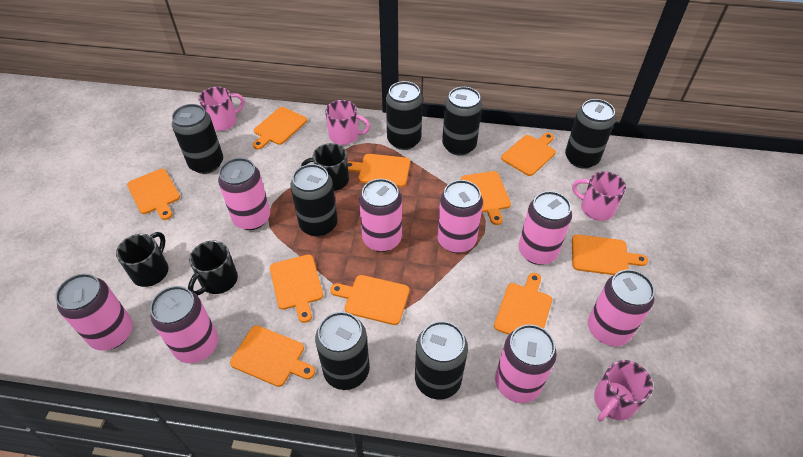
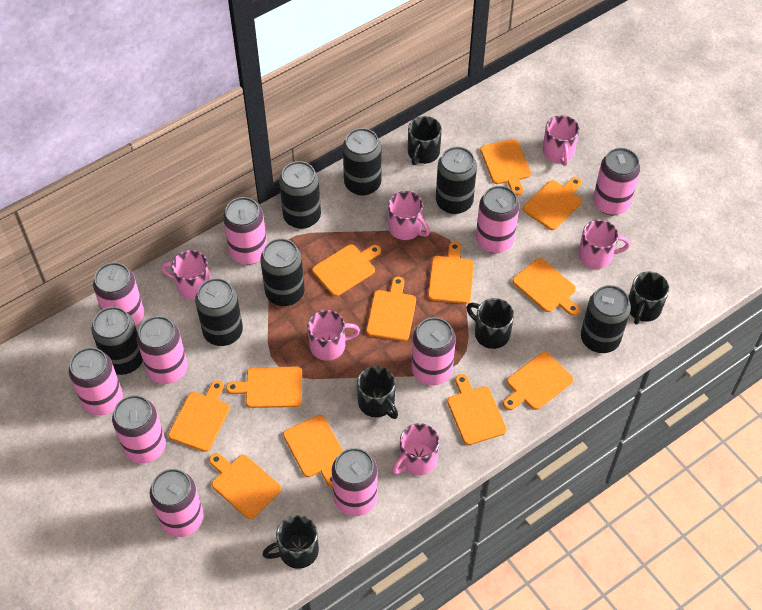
black mug: [116,232,168,287] [188,241,238,296] [301,143,349,191] = 3 -> [262,515,319,569] [357,366,398,419] [408,116,442,165] [466,298,514,349] [629,271,669,324] = 5
orange cutting board: [127,169,180,220] [230,325,315,387] [253,107,307,150] [270,254,323,323] [330,275,409,325] [348,154,410,187] [461,171,511,225] [494,273,552,335] [501,133,556,176] [572,234,648,275] = 10 -> [168,380,230,452] [209,453,281,519] [226,367,302,408] [283,415,343,487] [312,244,381,296] [366,277,416,341] [428,242,474,304] [447,374,507,445] [480,139,531,195] [503,352,573,410] [512,258,579,316] [523,177,582,230] = 12
pink can: [55,274,133,350] [150,286,218,363] [218,158,270,230] [359,179,402,252] [437,180,483,253] [495,324,557,403] [519,191,572,265] [588,270,655,346] = 8 -> [68,347,123,416] [93,262,144,326] [112,395,166,464] [137,316,188,384] [150,469,204,537] [223,197,267,265] [332,448,378,516] [412,317,456,385] [476,186,520,253] [593,148,640,215] = 10
pink mug: [199,87,245,131] [325,100,370,145] [572,171,626,221] [594,360,653,422] = 4 -> [161,250,211,300] [307,310,360,361] [388,191,430,240] [392,423,439,476] [542,115,580,166] [578,220,630,269] = 6

